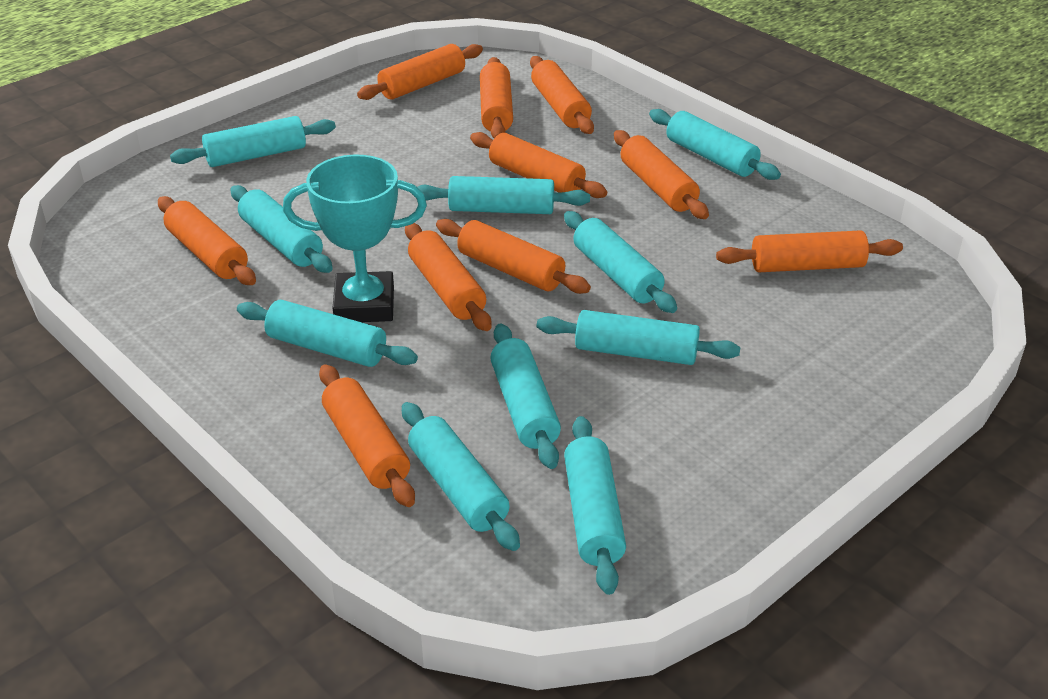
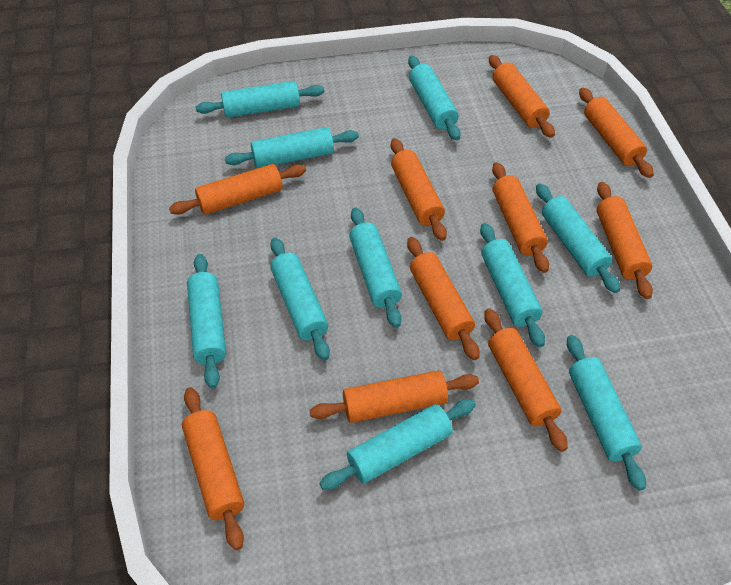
turquoise trophy: [283,155,427,322] = 1 -> none = 0

